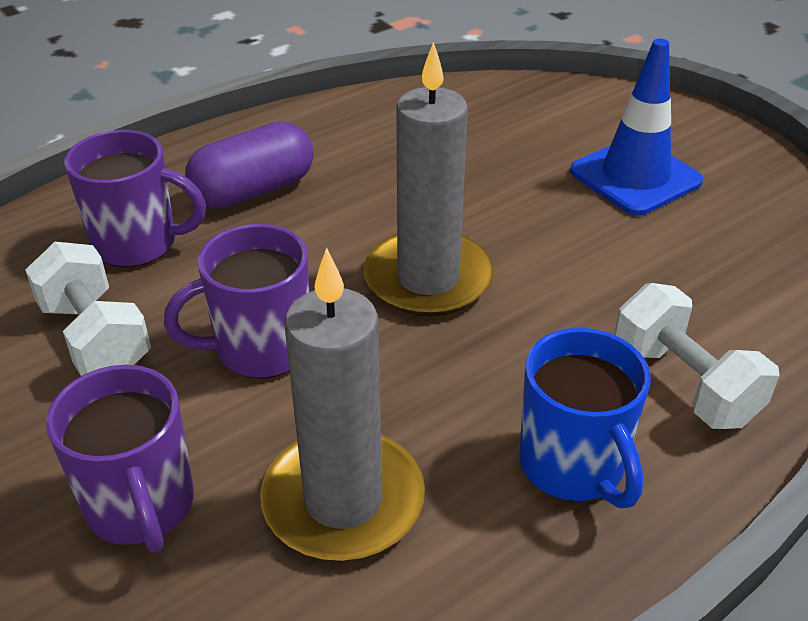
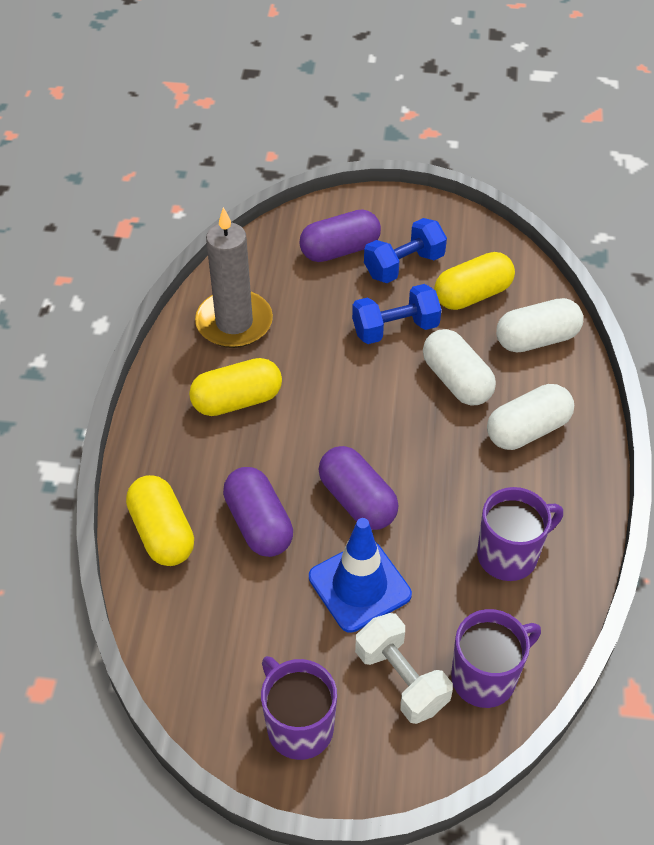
blue dumbbell: none = 0 -> [352,284,441,344] [364,218,447,283] = 2
blue mug: [519,328,651,508] = 1 -> none = 0
grey candle: [260,248,425,561] [363,42,494,316] = 2 -> [195,207,273,348] = 1
purple capsule: [185,122,313,209] = 1 -> [223,467,293,557] [300,209,381,262] [318,446,399,530] = 3
white capsule: none = 0 -> [423,329,496,406] [487,384,574,450] [496,298,583,352] = 3
white dumbbell: [25,242,151,376] [614,283,779,429] = 2 -> [355,613,453,724] = 1
yellow capsule: none = 0 -> [126,475,194,566] [189,358,282,416] [434,252,515,310] = 3

